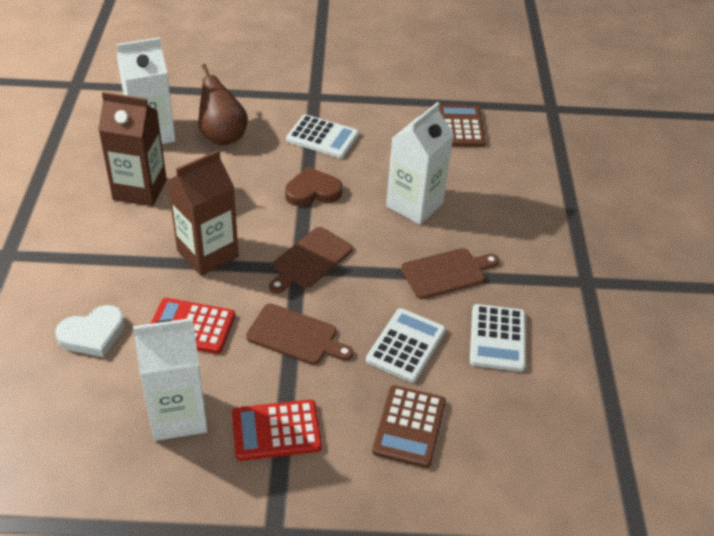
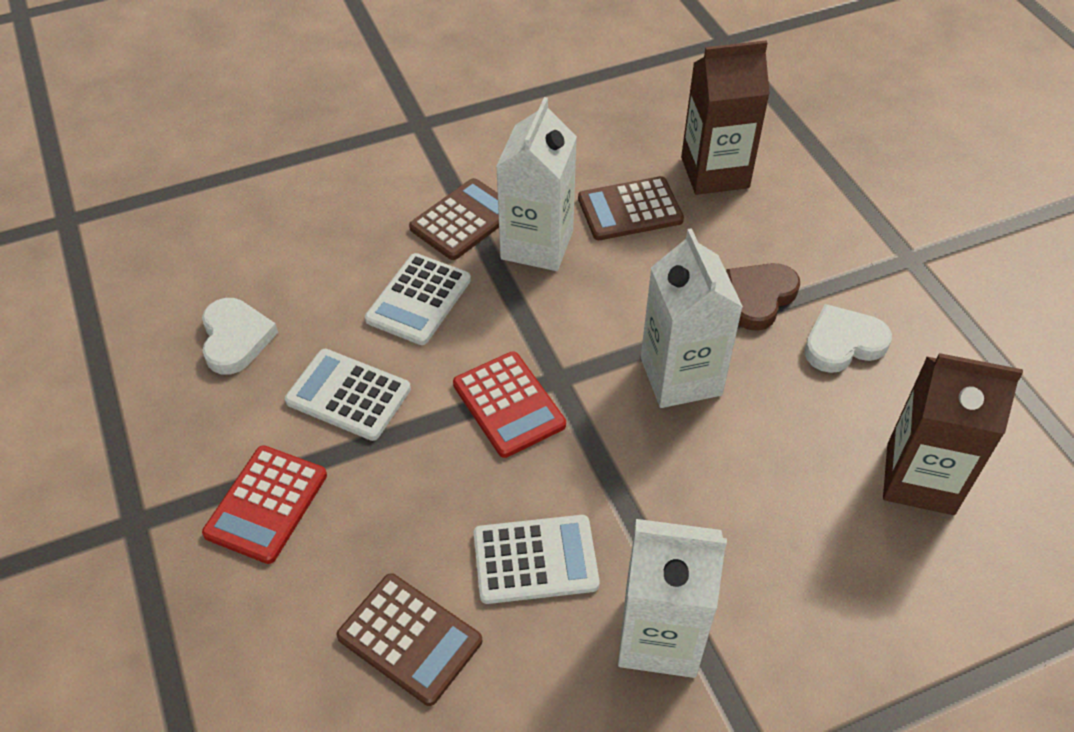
brown calculator: [372,385,446,468] [439,105,486,147] = 2 -> [337,573,482,706] [409,178,499,260] [578,176,684,240] = 3
brown cutting board: [246,303,353,365] [269,227,353,294] [401,248,499,299] = 3 -> none = 0
brown pear: [199,64,248,145] = 1 -> none = 0
white heart: [55,305,125,357] = 1 -> [202,298,278,375] [804,304,892,373] = 2

